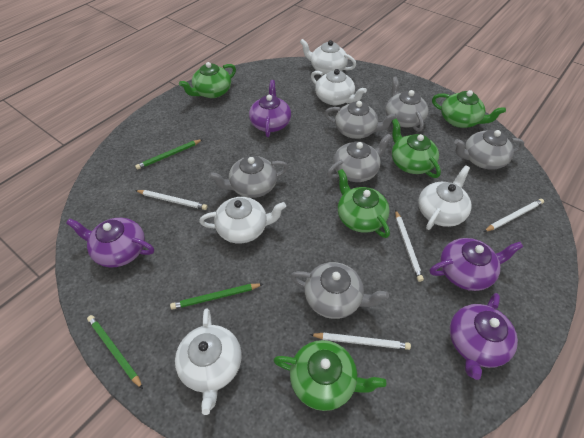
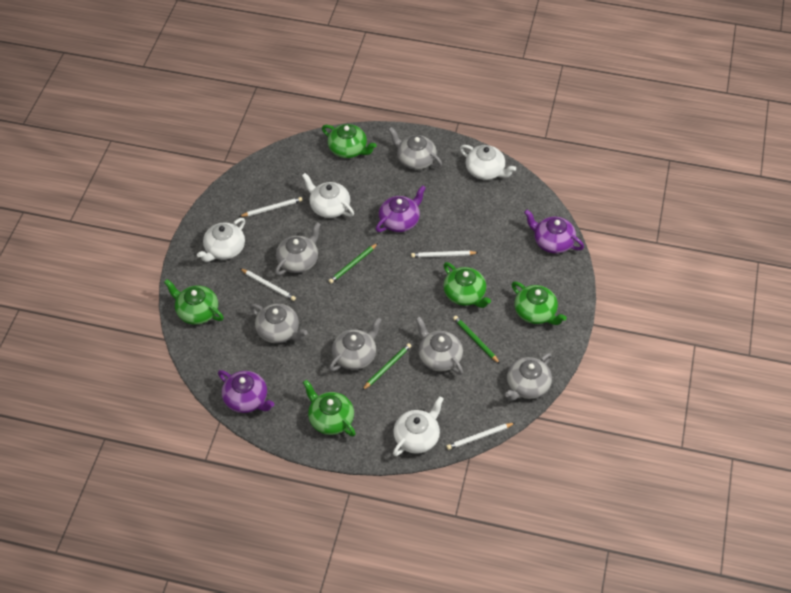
purple teapot: [66,218,154,268] [249,80,291,137] [430,238,523,291] [450,293,518,380] = 4 -> [218,370,274,413] [376,185,426,232] [524,210,584,254] = 3
white teapot: [175,309,242,415] [199,197,286,244] [300,39,356,75] [311,69,367,105] [418,165,472,230] = 5 -> [197,218,245,262] [302,173,354,218] [393,396,444,456] [460,145,516,180] = 4

